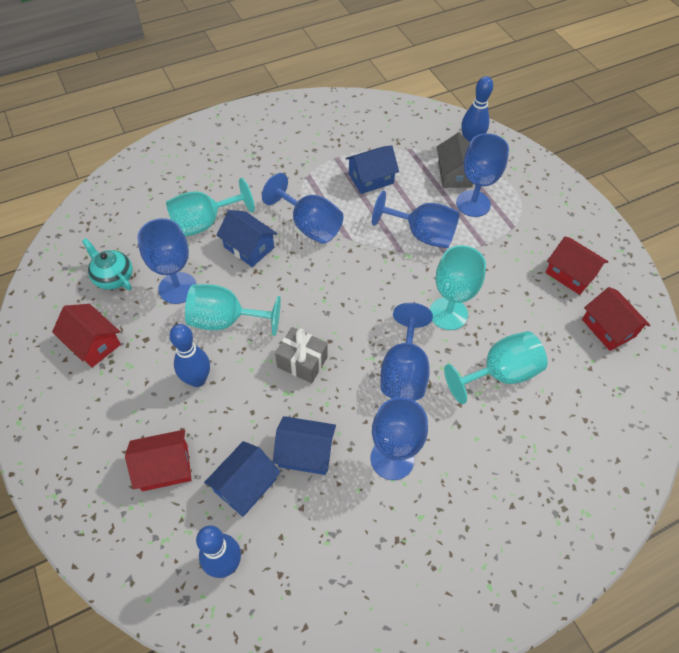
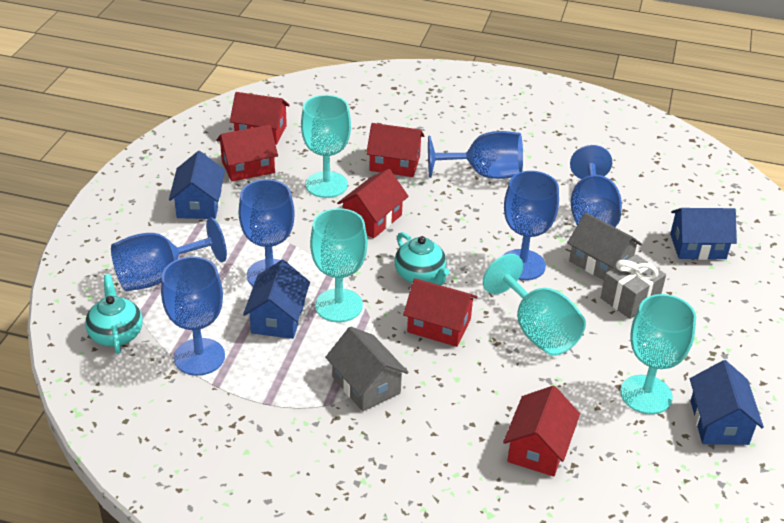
blue bowling pin: [169,324,210,387] [196,525,241,578] [461,76,493,142] = 3 -> none = 0
grey house: [437,133,473,188] = 1 -> [325,327,409,411] [567,212,642,280] = 2
red house: [52,304,121,367] [125,430,191,491] [545,237,608,295] [582,287,650,351] = 4 -> [216,125,278,182] [230,92,290,145] [337,169,409,238] [366,123,425,177] [403,278,478,347] [503,386,580,477] = 6
turquoise teapot: [82,238,133,290] = 1 -> [85,274,143,354] [394,232,449,285] = 2

